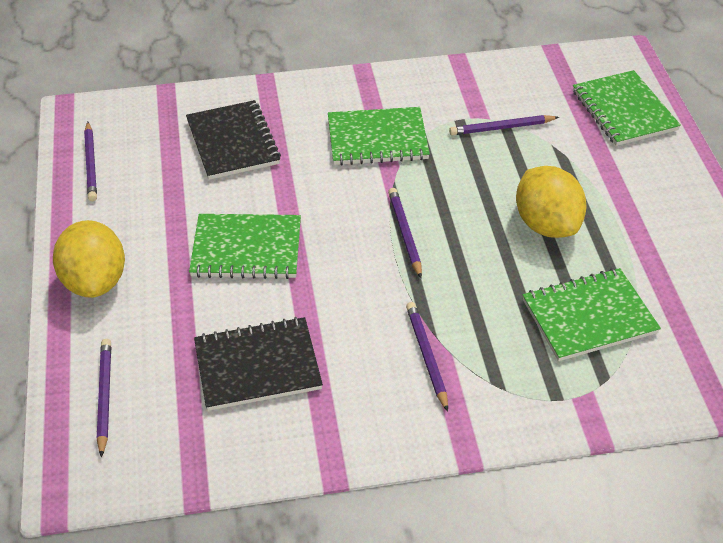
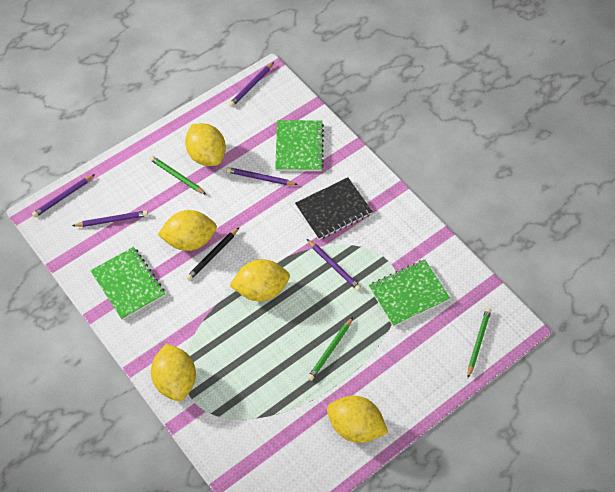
black notebook: [186,100,281,180] [194,317,323,411] = 2 -> [295,177,373,240] = 1
black pencil: none = 0 -> [186,228,239,281] = 1
green notebook: [189,214,301,279] [328,107,430,165] [523,268,661,361] [573,70,681,146] = 4 -> [90,247,165,320] [275,120,324,171] [369,259,450,327] = 3
green pencil: none = 0 -> [150,156,207,195] [307,317,353,381] [467,308,491,378] = 3
yellow lemon: [53,220,125,298] [516,166,587,238] = 2 -> [151,343,196,401] [158,210,217,251] [185,123,226,166] [229,259,290,301] [327,396,388,443] = 5

